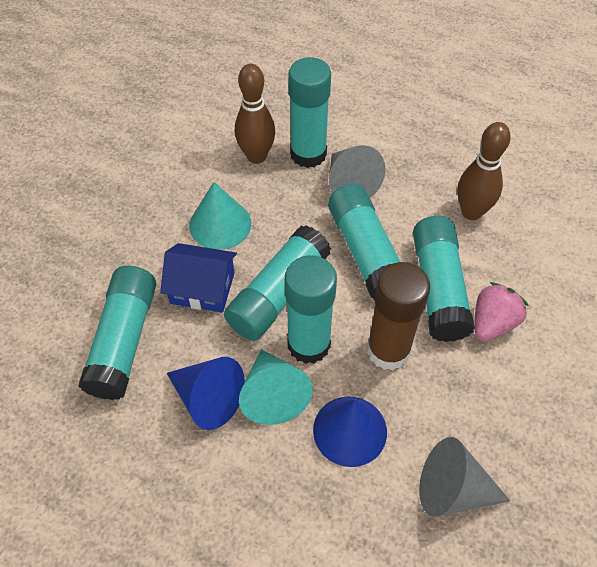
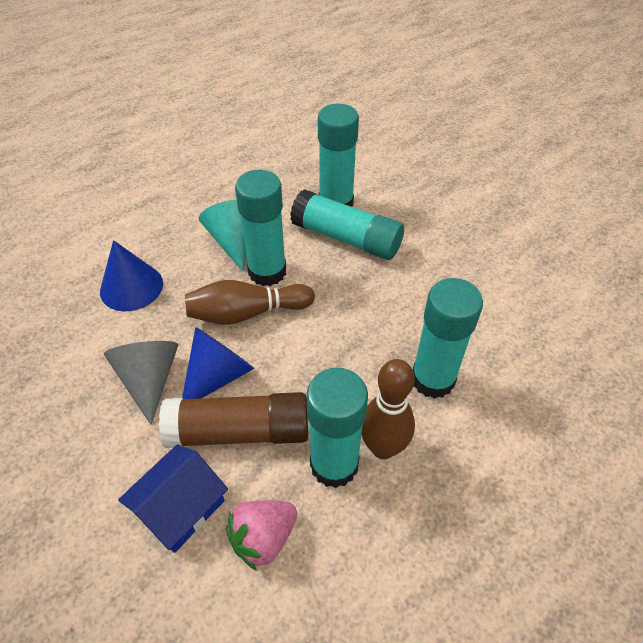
grey cone: [329,145,385,198] [419,437,510,517] = 2 -> [104,341,178,425] = 1
turquoise cone: [189,182,251,250] [239,349,313,425] = 2 -> [199,200,247,271] = 1
turquoise glue stick: [78,266,156,400] [224,226,331,341] [285,255,337,364] [288,57,331,168] [328,184,400,300] [413,216,475,342] = 6 -> [235,170,286,286] [290,189,404,260] [306,368,368,488] [318,103,359,207] [413,278,483,399] = 5

